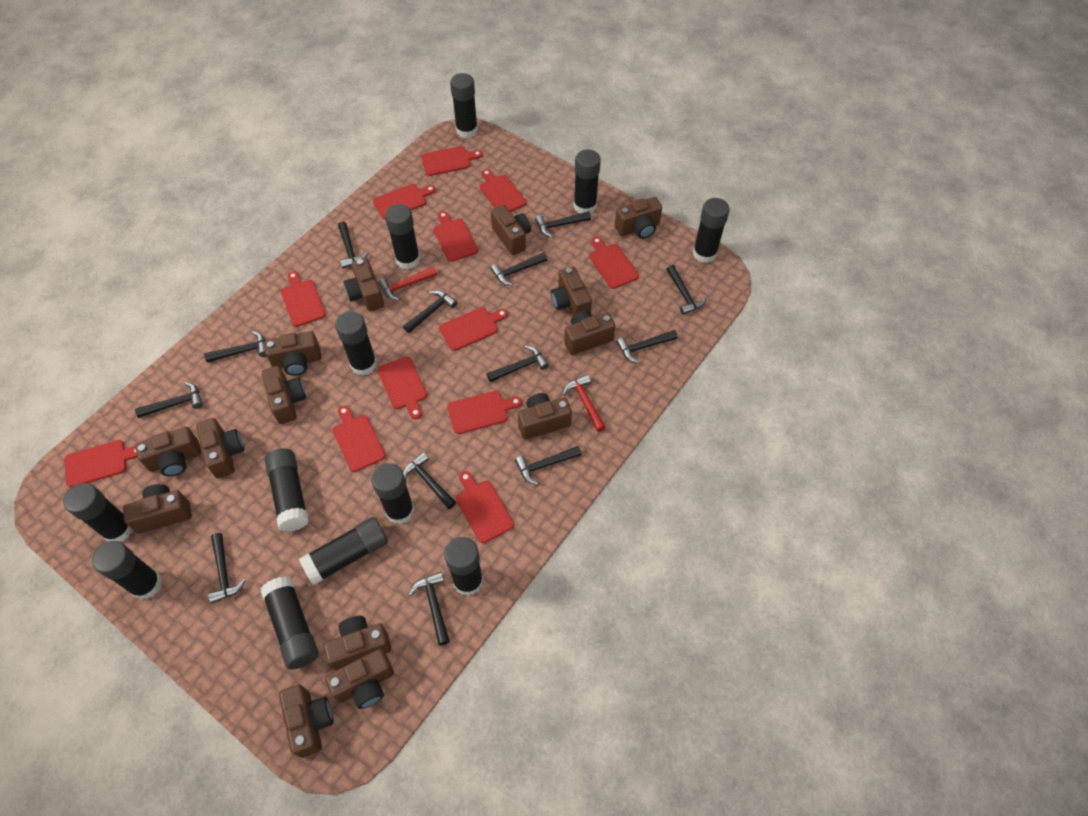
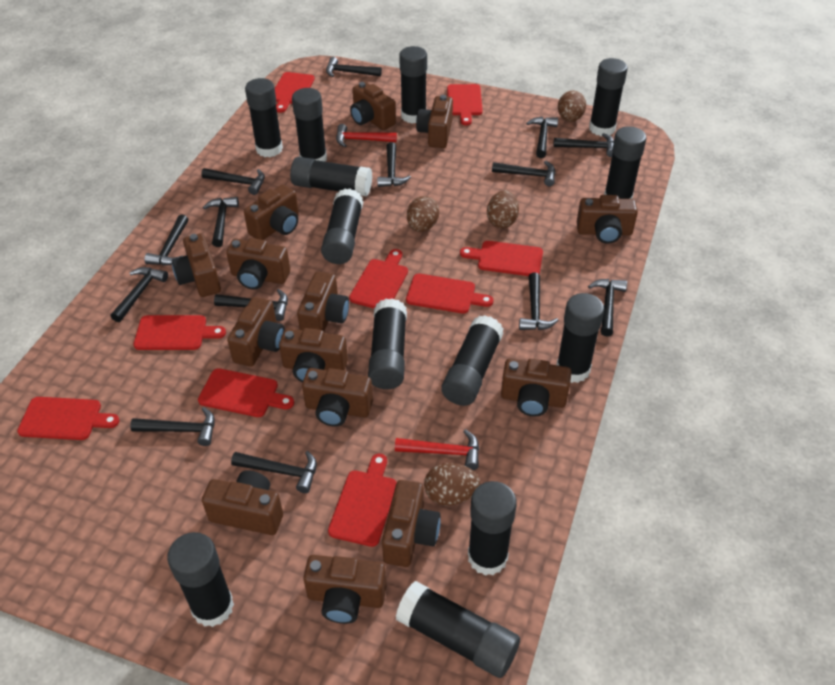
black glue stick: [63,483,132,542] [92,541,162,600] [261,576,319,669] [265,448,309,532] [299,517,388,585] [335,311,377,375] [371,463,415,524] [385,204,420,269] [444,537,483,596] [450,73,478,138] [574,149,601,214] [693,198,730,263] = 12 -> [167,532,234,627] [245,78,283,157] [290,157,372,197] [292,88,327,162] [321,188,363,264] [368,298,407,389] [395,581,520,678] [399,46,427,124] [441,315,504,406] [468,481,517,576] [556,293,604,383] [589,58,628,136] [604,126,646,199] = 13
black hammer: [135,382,203,418] [204,331,266,363] [208,533,246,604] [338,222,368,269] [403,290,457,333] [403,452,456,509] [409,572,450,646] [487,346,549,382] [490,252,548,286] [515,446,582,485] [535,211,591,238] [616,330,678,363] [666,265,706,315] = 13 -> [111,267,168,322] [130,407,215,446] [144,214,188,265] [201,168,265,195] [203,197,239,247] [214,289,288,321] [231,451,317,493] [326,57,382,77] [377,142,411,187] [492,161,555,186] [519,273,558,330] [526,117,558,158] [553,133,614,157] [588,279,627,337] = 14
brown egg: none = 0 -> [407,196,439,232] [424,463,480,505] [487,190,519,228] [558,91,586,122] = 4
red cutting board: [64,440,137,488] [281,271,326,327] [332,406,386,472] [373,184,436,220] [377,357,427,419] [421,146,483,176] [433,211,478,262] [439,307,508,351] [447,391,522,434] [456,471,514,543] [480,169,526,212] [589,237,639,289] = 12 -> [17,397,119,440] [134,315,226,350] [198,368,294,417] [275,72,315,113] [328,454,397,547] [349,249,408,308] [406,274,493,314] [447,84,483,125] [460,241,543,276] = 9

